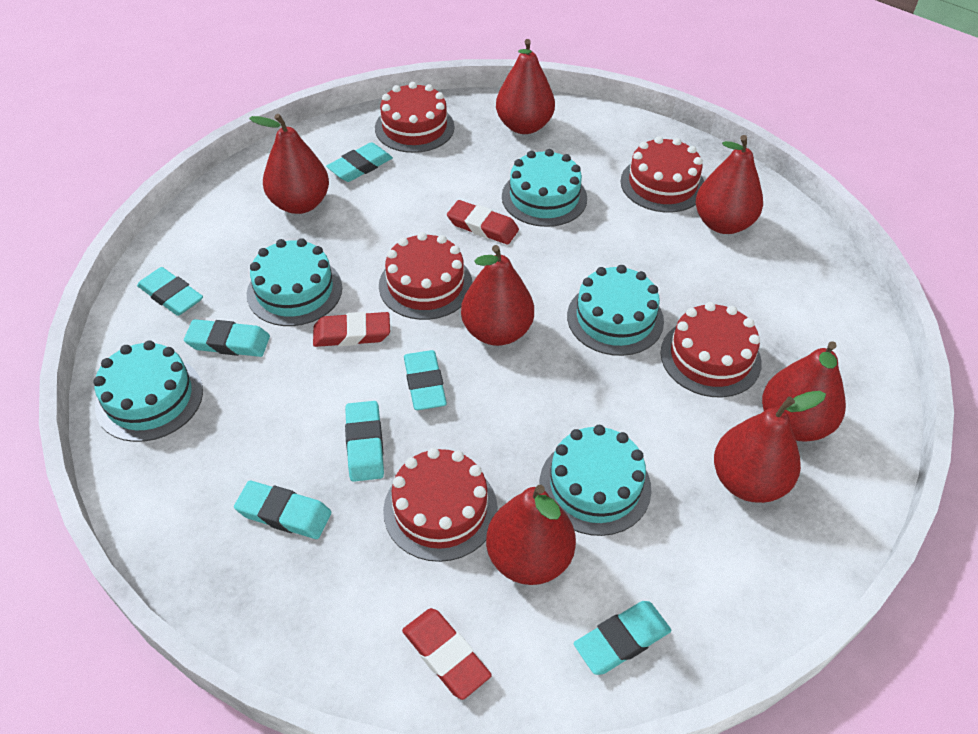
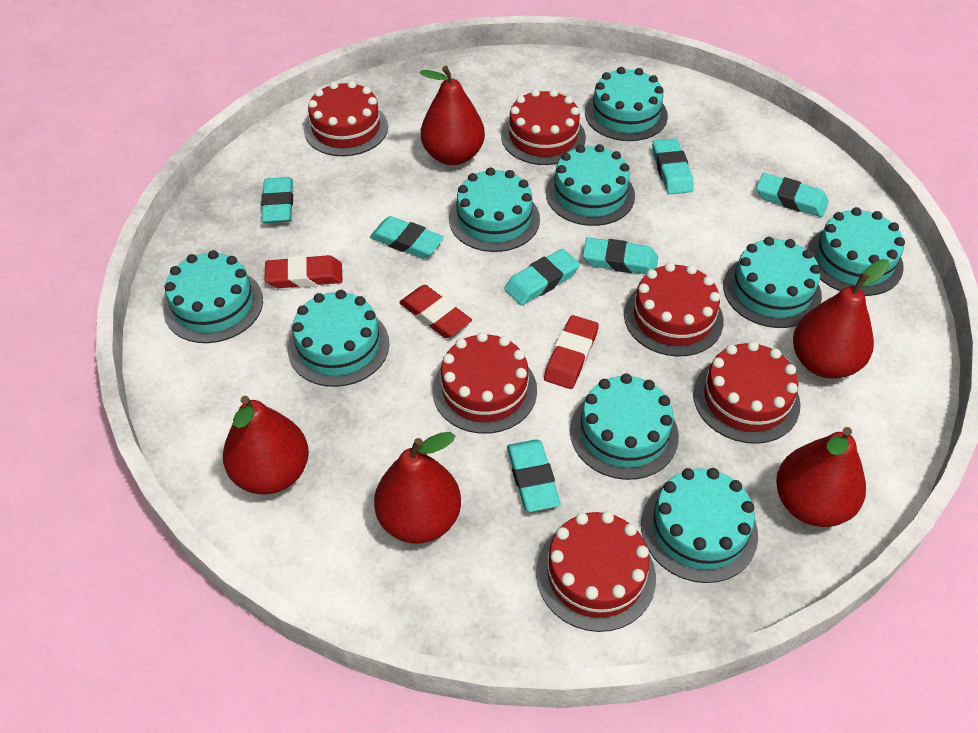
red cake: [375,82,455,153] [379,232,472,320] [383,448,498,562] [620,136,704,212] [660,302,762,397] = 5 -> [304,81,388,156] [432,332,537,434] [501,89,586,165] [536,511,656,632] [624,262,724,357] [693,341,801,444] = 6
red pear: [249,114,329,214] [461,245,534,346] [486,485,576,585] [496,39,555,134] [696,135,763,234] [714,391,826,503] [762,341,846,442] = 7 -> [223,396,309,495] [374,432,461,544] [420,66,485,165] [776,427,866,527] [793,259,890,379] = 5
turquoise cake: [93,340,203,442] [247,238,342,326] [502,149,587,227] [540,425,651,536] [567,265,664,356] = 5 -> [163,250,263,343] [288,290,389,387] [449,167,540,252] [546,144,635,226] [570,373,679,480] [585,67,668,141] [641,468,758,583] [723,237,822,328] [807,207,905,296] = 9

